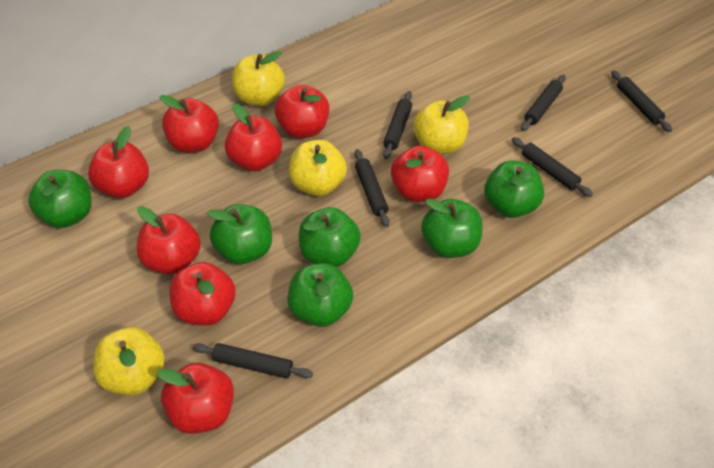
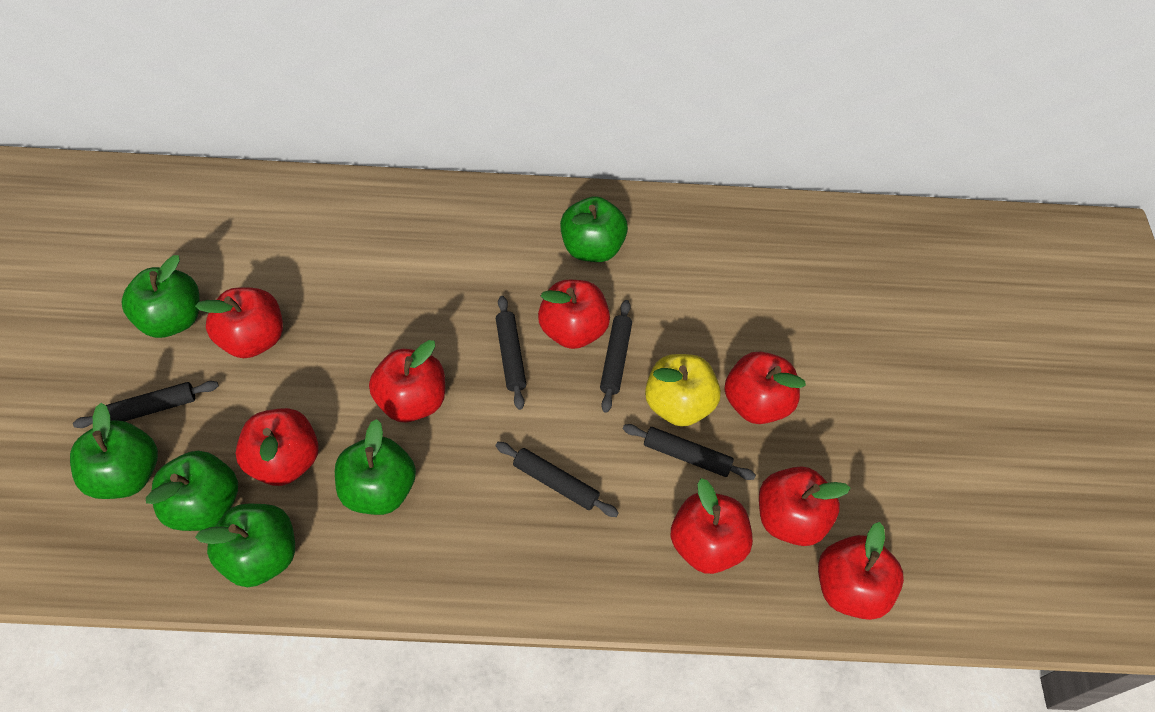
black rolling pin: [193,343,313,379] [354,149,390,227] [383,91,412,159] [511,137,593,197] [521,75,566,131] [611,70,672,132] = 6 -> [73,381,219,428] [496,296,526,410] [496,442,619,517] [600,300,632,413] [623,424,756,480] = 5
yellow apple: [93,327,165,395] [232,51,285,106] [289,140,347,196] [413,95,470,154] = 4 -> [645,354,721,427] = 1

